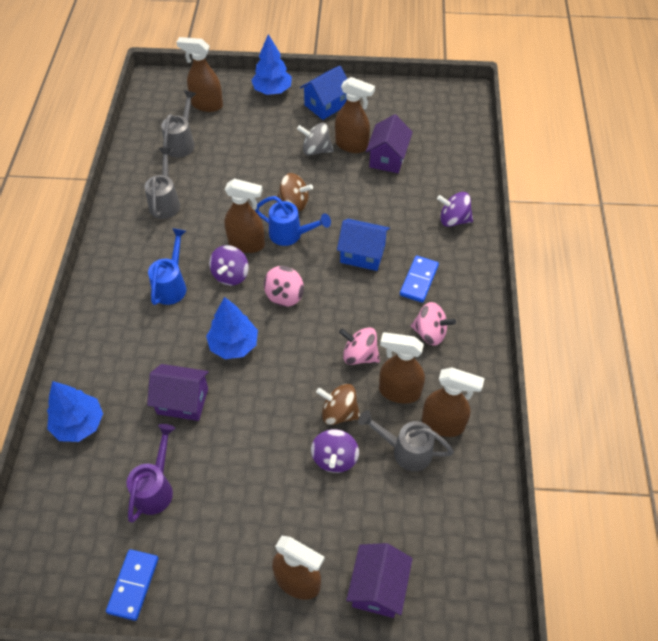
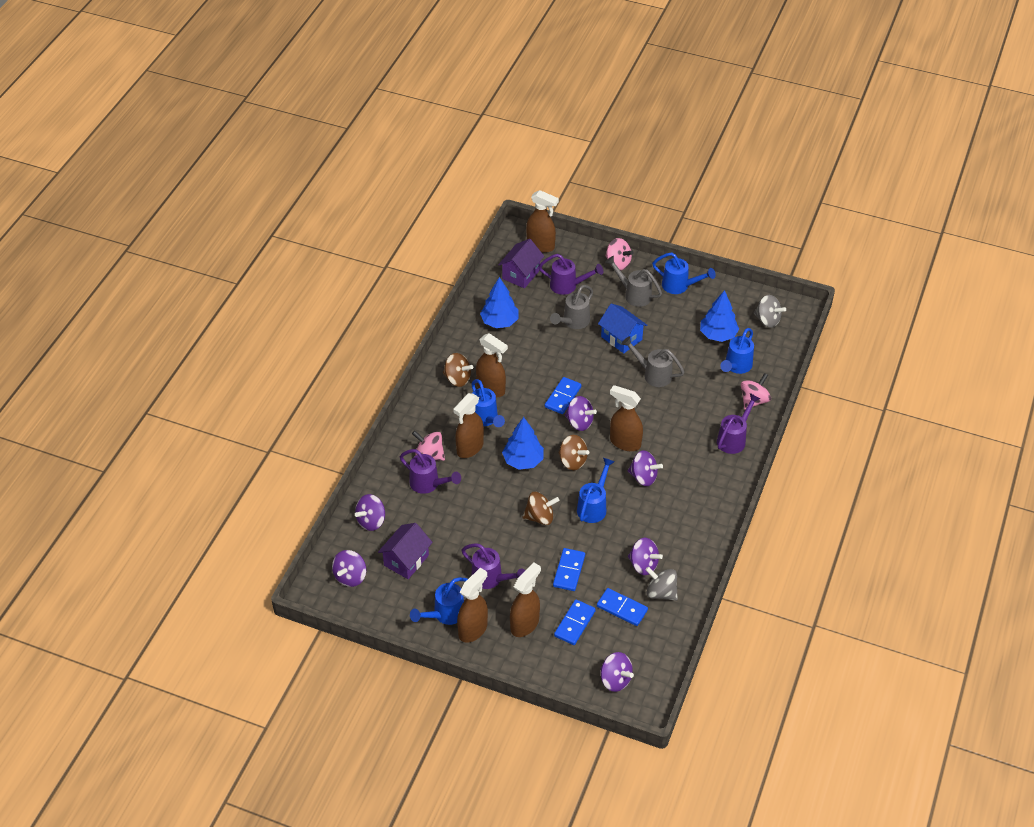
blue domino: [106,549,159,621] [400,255,439,303] = 2 -> [545,377,581,414] [553,548,585,591] [554,599,596,645] [597,588,648,626] = 4
blue house: [300,66,347,120] [337,219,390,271] = 2 -> [598,304,647,353] = 1
blue watering can: [148,228,186,305] [255,196,331,246] = 2 -> [410,578,468,625] [471,379,505,427] [577,458,615,523] [652,253,716,294] [720,328,754,374] = 5
brown spinning top: [277,173,313,211] [316,384,360,425] = 2 -> [443,353,473,387] [522,492,559,525] [558,435,589,470] = 3
grey spinning top: [297,122,334,156] = 1 -> [645,567,678,601] [754,295,786,328] = 2
purple house: [147,364,209,421] [346,543,413,618] [366,114,413,173] = 3 -> [378,523,433,579] [498,239,544,288] = 2
purple spinning top: [209,245,249,286] [311,429,359,473] [437,192,473,227] = 3 -> [332,550,366,587] [355,494,385,531] [565,396,597,431] [600,652,634,692] [628,451,663,486] [628,538,663,575] = 6
purple watering can: [127,424,175,523] = 1 -> [400,449,461,494] [461,543,525,589] [538,254,603,295] [717,393,761,454] = 4

